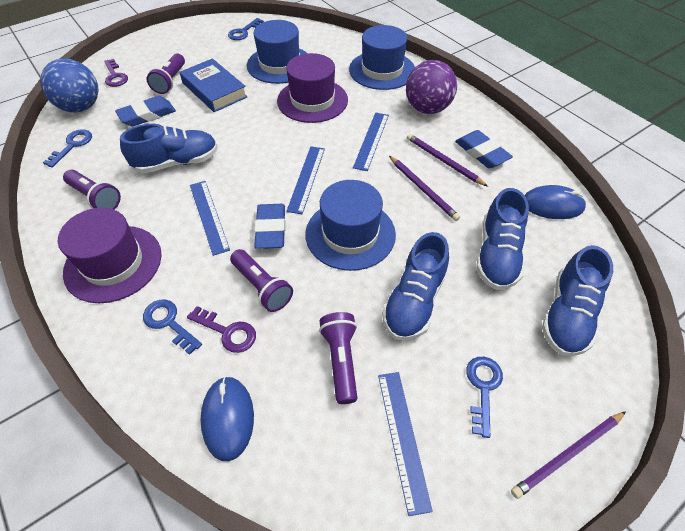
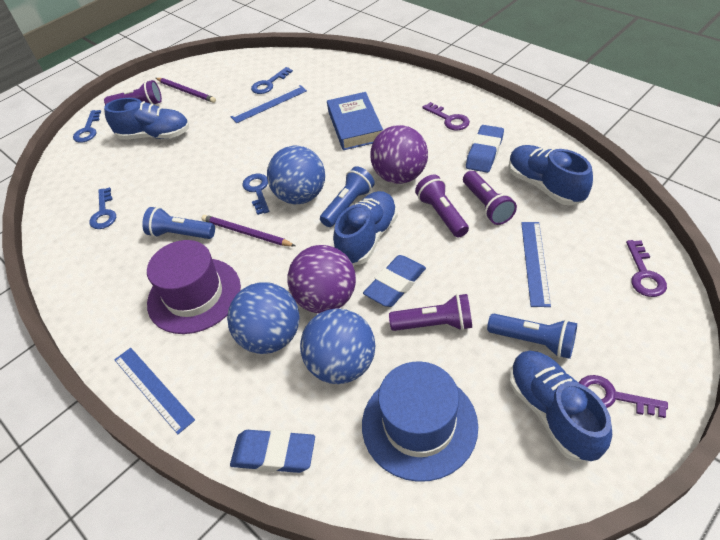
blue ball: [40,58,99,112] = 1 -> [227,282,300,354] [267,146,325,204] [300,308,375,384] = 3
blue flashlight: none = 0 -> [142,207,215,239] [320,166,375,227] [487,314,577,359] = 3
blue hat: [247,20,308,84] [305,180,396,271] [349,25,415,90] = 3 -> [362,361,478,482] = 1
blue mouse: [200,377,254,461] [525,185,586,219] = 2 -> none = 0
blue ruler: [190,181,230,256] [286,146,325,214] [353,112,389,171] [378,372,433,516] = 4 -> [114,348,195,434] [231,85,307,123] [521,222,551,307] = 3
purple ball: [406,60,457,114] = 1 -> [287,245,356,313] [370,125,428,184] = 2
purple hat: [58,208,162,303] [277,53,348,123] = 2 -> [147,240,241,334] = 1
purple key: [104,59,128,87] [187,306,256,353] = 2 -> [422,102,470,130] [578,375,668,418] [626,240,667,297] = 3
purple pencil: [389,156,460,221] [407,134,488,187] [511,411,626,499] = 3 -> [156,78,216,103] [201,215,295,246] = 2

